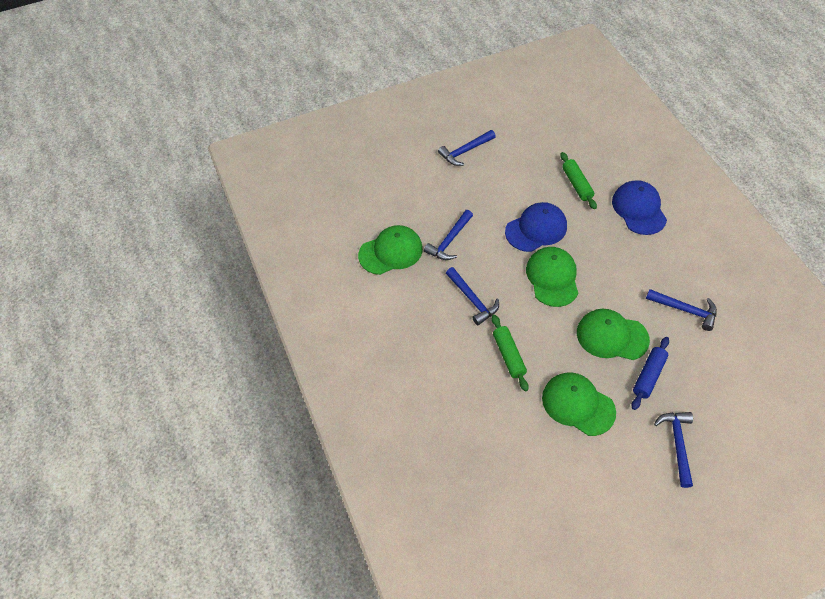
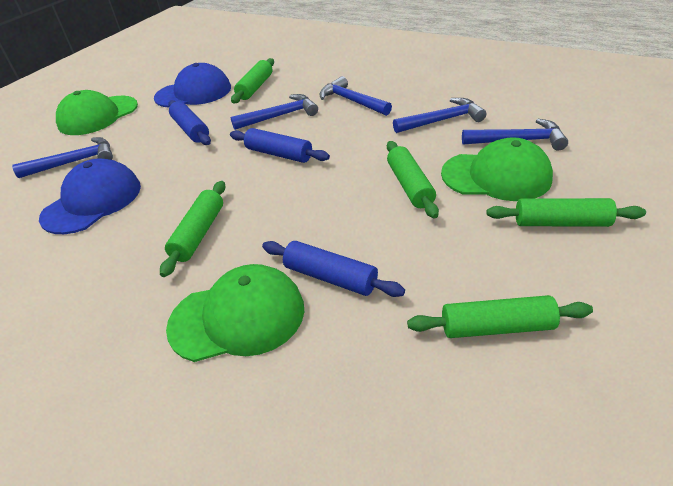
blue rolling pin: [632,337,669,410] = 1 -> [168,100,211,145] [230,128,330,163] [262,241,405,297] = 3
green cap: [358,225,423,275] [526,247,578,307] [542,372,616,436] [577,309,650,360] = 4 -> [56,90,138,135] [166,264,304,362] [441,137,553,201] = 3
green rolling pin: [492,315,529,391] [560,152,597,209] = 2 -> [160,181,226,277] [231,58,274,103] [387,141,439,218] [407,295,593,338] [487,198,646,227] = 5

